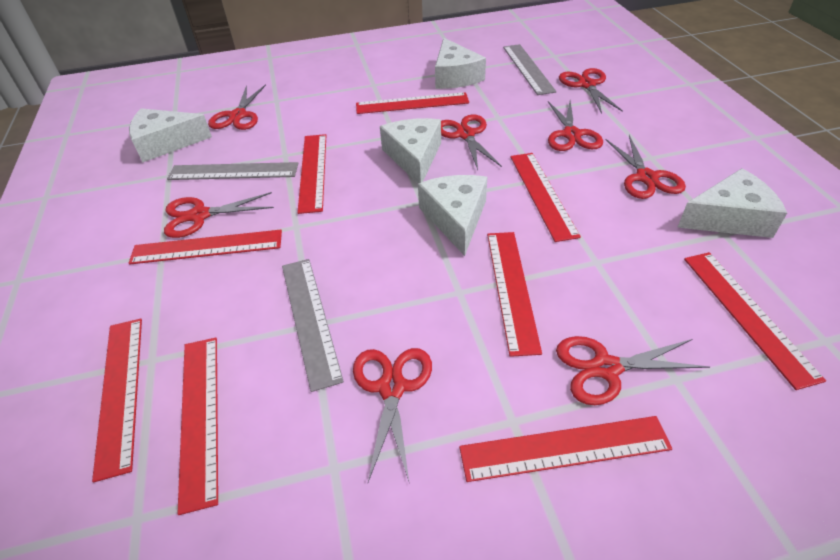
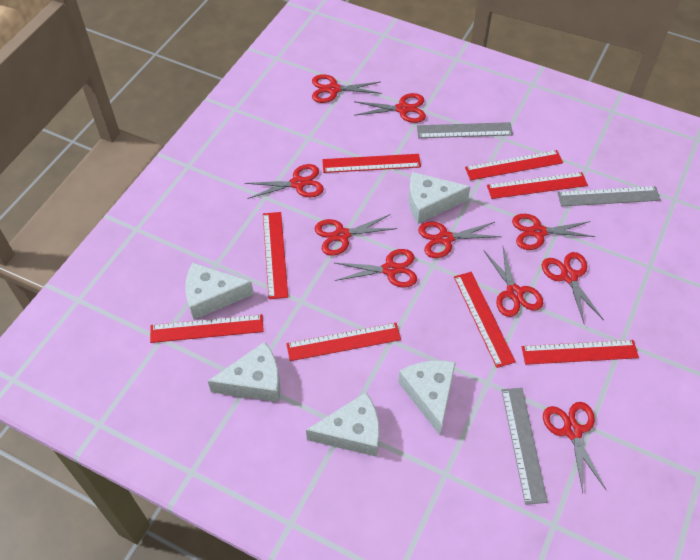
red ruler: [92,319,142,483] [129,230,282,265] [177,337,218,515] [297,134,326,214] [356,92,469,114] [459,416,672,482] [487,232,542,357] [510,153,581,242] [684,252,826,390] = 9 -> [150,314,264,343] [263,212,288,299] [286,323,401,361] [322,154,421,173] [454,272,516,368] [465,150,563,180] [487,172,588,199] [522,340,639,365] = 8
red scissors: [164,192,274,238] [208,84,266,130] [353,348,432,482] [441,114,502,170] [548,101,603,151] [556,336,710,405] [559,68,623,114] [606,135,686,199] = 8 -> [245,164,324,199] [312,74,382,103] [315,214,397,256] [335,249,417,288] [354,93,426,123] [418,221,501,258] [484,247,543,317] [512,214,595,250] [542,252,604,323] [543,402,606,492] = 10

